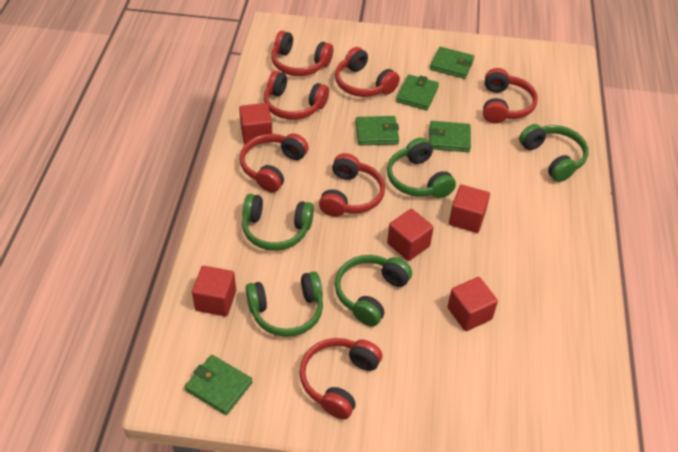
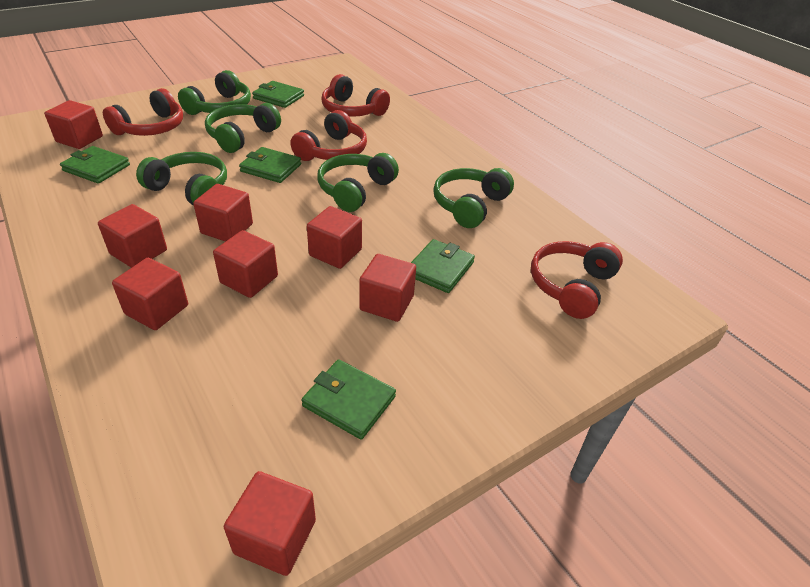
red cube: [192,266,236,316] [239,103,272,144] [387,209,434,261] [448,277,498,331] [449,185,490,233] = 5 -> [44,100,103,149] [98,204,167,268] [112,258,188,330] [193,184,253,242] [213,230,278,298] [224,471,316,576] [307,206,362,269] [359,254,416,322] = 8
red headphones: [240,133,308,193] [264,71,329,120] [271,31,333,76] [300,338,382,420] [319,153,385,217] [335,47,400,97] [483,68,538,123] = 7 -> [103,88,183,136] [290,110,367,161] [321,74,390,117] [531,241,623,319] = 4

